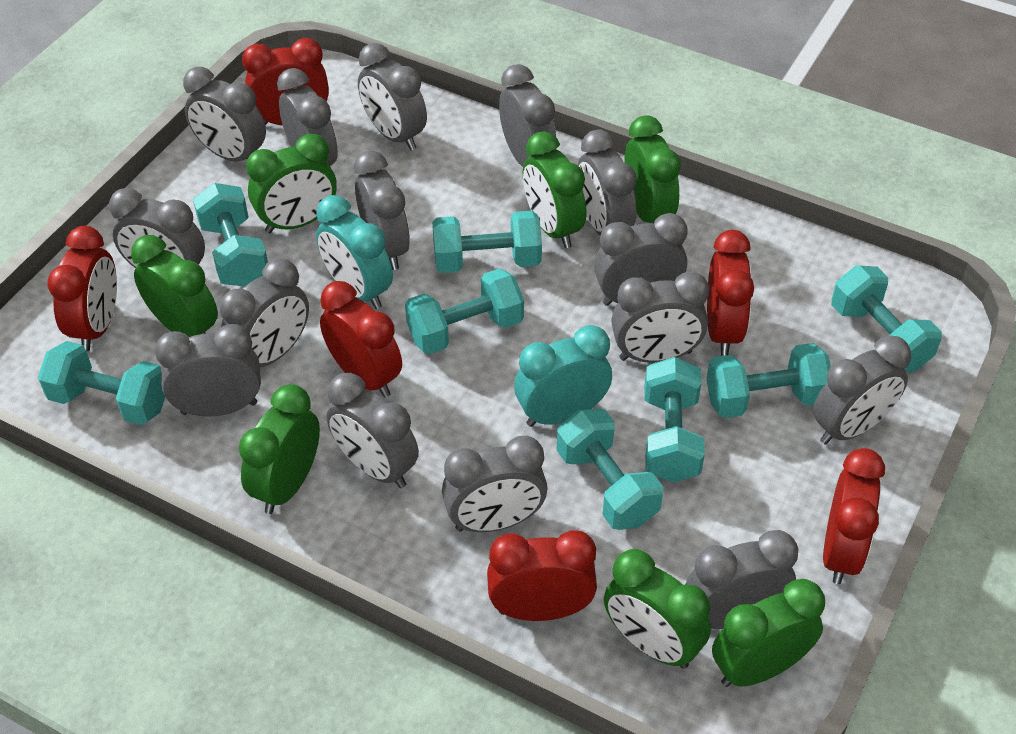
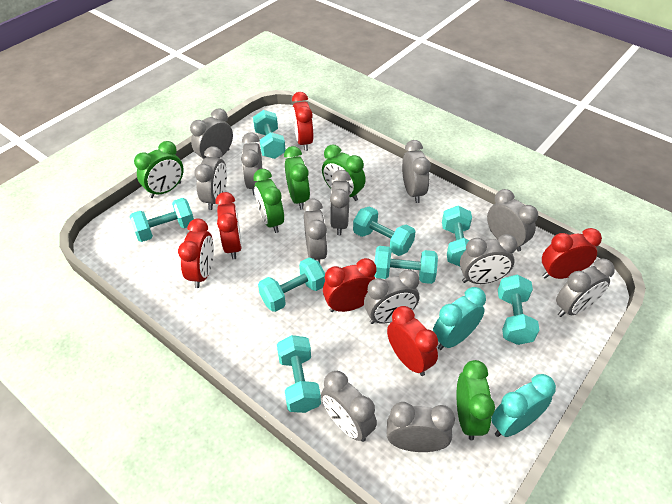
green clock: [131,235,218,337] [239,384,320,514] [246,134,337,233] [523,131,586,248] [604,549,711,669] [624,115,681,224] [712,579,825,687] = 7 -> [134,141,184,198] [253,169,284,233] [284,146,310,210] [322,145,366,201] [457,360,495,440] = 5
grey clock: [109,188,205,268] [155,324,261,417] [183,67,266,161] [220,258,309,367] [277,68,338,166] [326,373,419,488] [354,151,410,270] [358,43,427,151] [442,436,548,532] [499,64,556,167] [578,130,637,236] [594,213,688,306] [611,272,709,363] [686,530,798,629] [813,335,911,445] = 15 -> [190,108,233,160] [194,146,227,210] [241,132,262,195] [303,199,327,263] [321,371,377,442] [330,170,351,236] [364,269,419,324] [387,402,455,452] [402,140,431,203] [460,234,517,284] [487,189,538,252] [556,259,615,317] = 12

